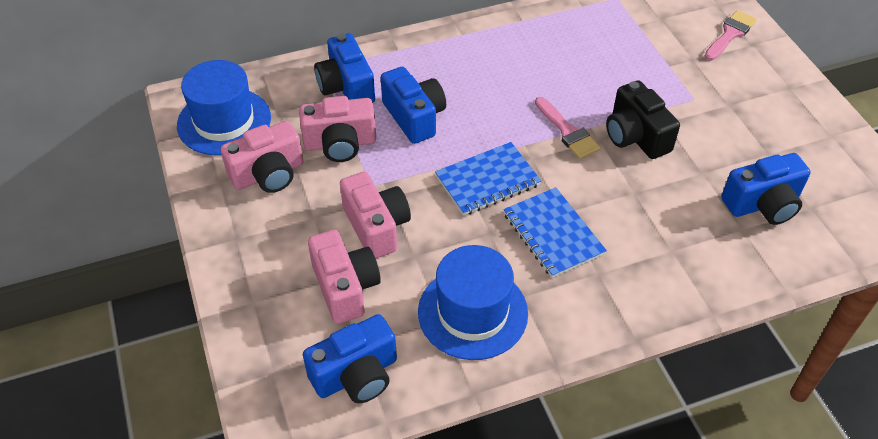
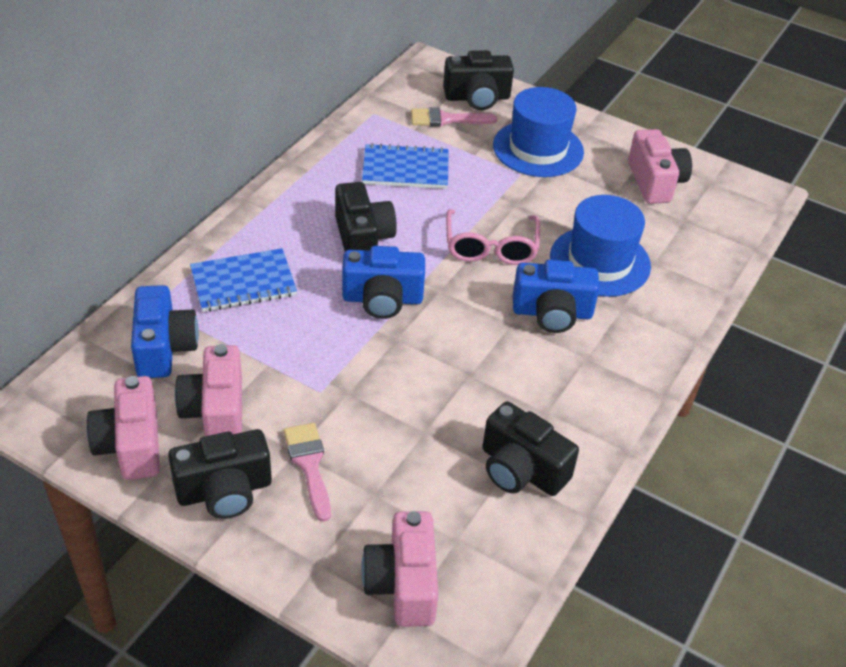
black camera: [606,80,680,159] = 1 -> [168,429,272,519] [335,182,397,251] [443,50,514,110] [483,401,579,496] = 4
blue camera: [303,314,397,403] [314,33,375,102] [381,67,446,144] [721,153,811,225] = 4 -> [131,285,199,378] [342,246,425,319] [513,260,600,333] = 3
pink glasses: none = 0 -> [446,209,540,265] = 1

